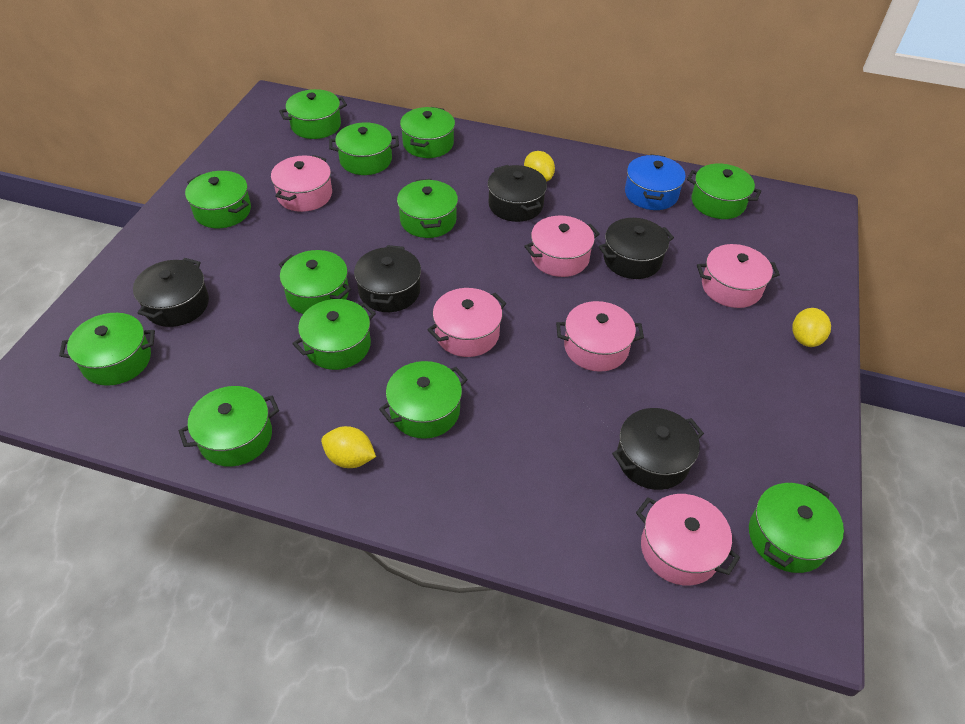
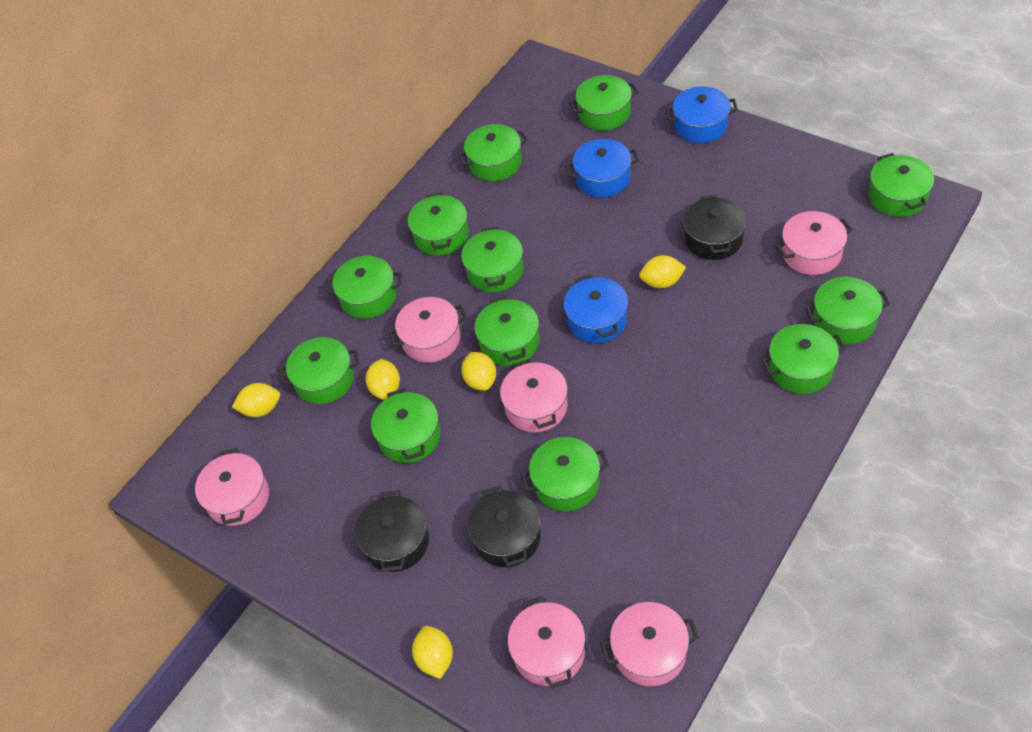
black pot: [133,258,209,327] [354,245,421,312] [488,165,547,222] [598,218,674,279] [612,408,704,490] = 5 -> [355,490,429,572] [468,485,541,567] [683,195,747,260] = 3
blue pot: [625,154,686,210] = 1 -> [564,275,628,343] [566,139,639,198] [665,86,738,143] = 3
yellow lemon: [321,426,376,468] [524,151,555,182] [792,308,831,347] = 3 -> [232,383,280,417] [365,359,400,400] [412,626,453,679] [461,352,496,391] [639,255,686,289] = 5

